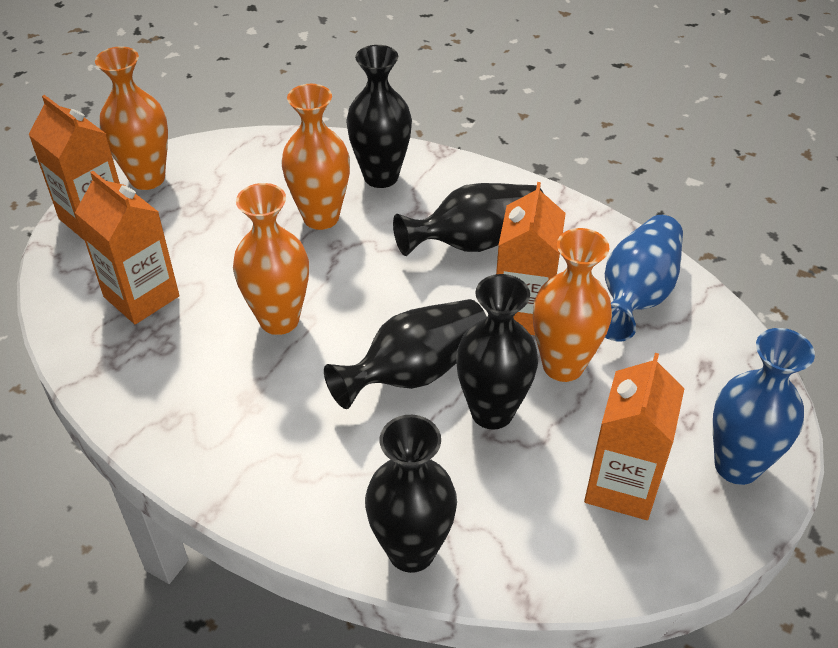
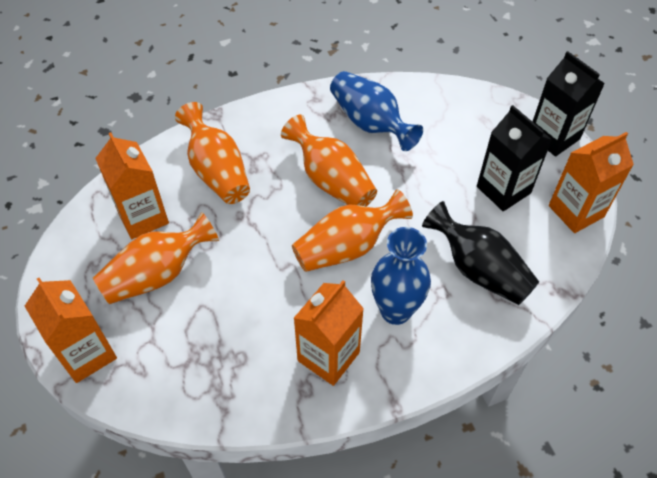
black carton: none = 0 -> [477,105,552,211] [532,51,605,157] = 2
black vase: [324,299,487,409] [346,45,412,188] [365,415,457,573] [393,183,543,256] [456,274,538,430] = 5 -> [422,201,539,305] = 1

